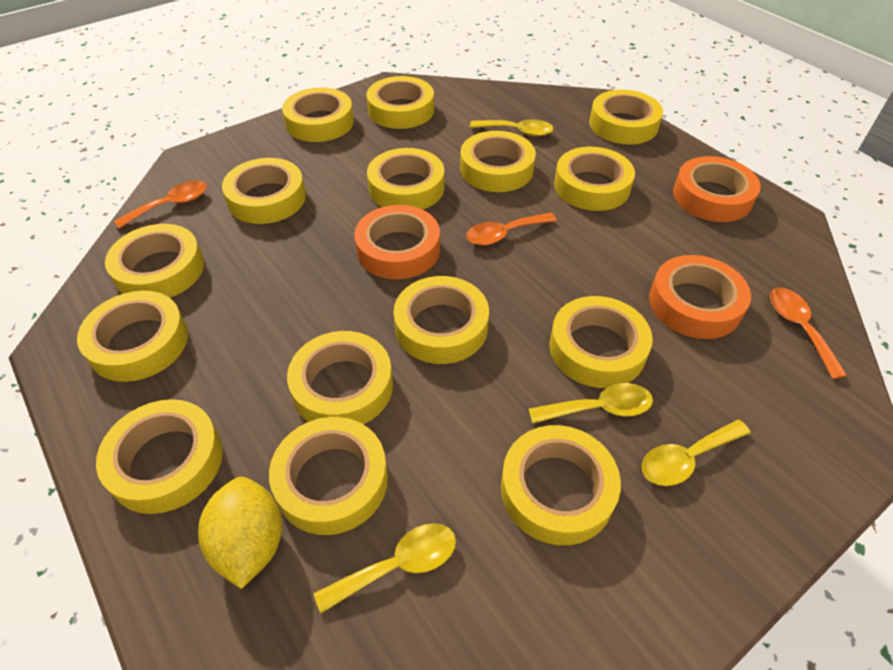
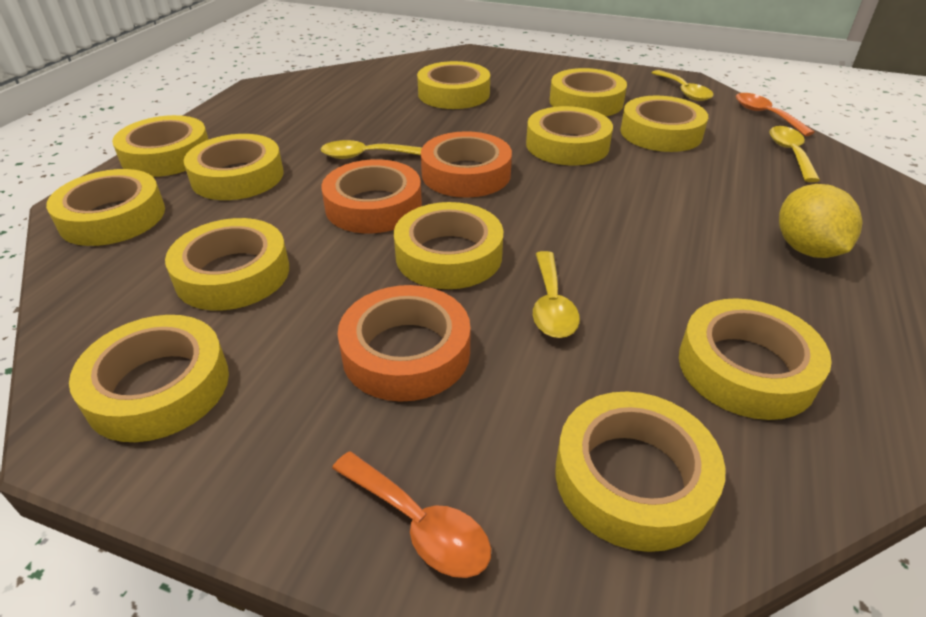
orange spoon: [114,181,207,229] [466,213,557,246] [770,288,847,379] = 3 -> [332,451,491,578] [736,93,815,136] = 2
yellow tape: [77,291,188,382] [96,399,223,514] [105,224,204,298] [222,158,306,224] [269,417,388,535] [282,87,354,142] [287,331,393,425] [367,76,434,129] [367,148,445,210] [394,276,489,364] [460,131,536,192] [501,425,621,545] [549,296,652,388] [554,147,635,211] [589,90,663,145] = 15 -> [46,169,165,246] [69,315,229,442] [112,115,209,177] [165,218,289,310] [184,134,284,200] [394,202,503,289] [417,61,490,109] [526,106,613,165] [550,68,627,116] [556,392,725,552] [620,96,708,152] [679,298,832,420] = 12

